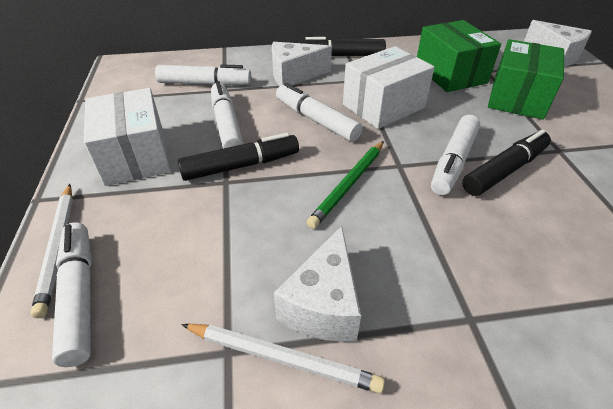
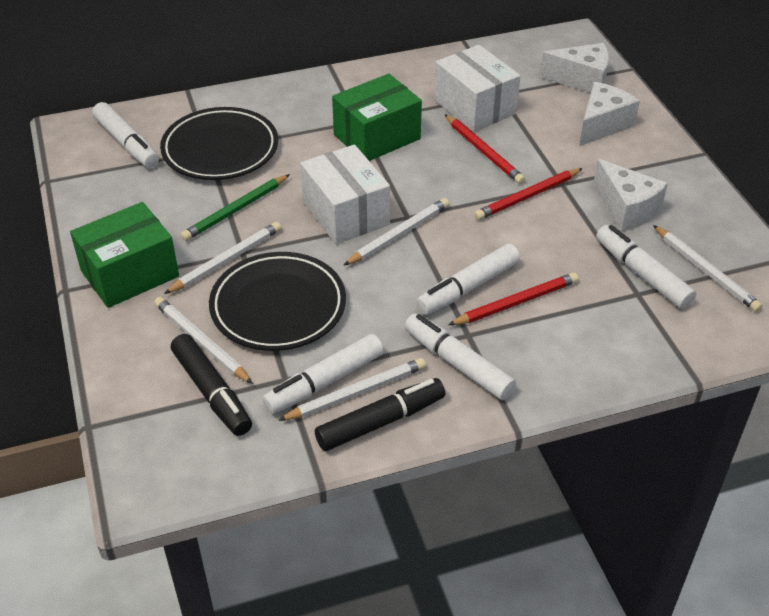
black marker: [178,133,299,181] [300,37,386,56] [462,130,551,196] = 3 -> [171,334,252,436] [315,378,445,451] = 2
black plate: none = 0 -> [160,107,278,180] [209,252,346,351] = 2
red pencil: none = 0 -> [445,114,525,184] [448,273,579,325] [474,168,583,220] = 3
white pencil: [31,184,73,318] [181,324,385,393] = 2 -> [154,297,253,384] [164,222,282,294] [278,358,426,421] [343,198,449,266] [653,225,763,312] = 5

